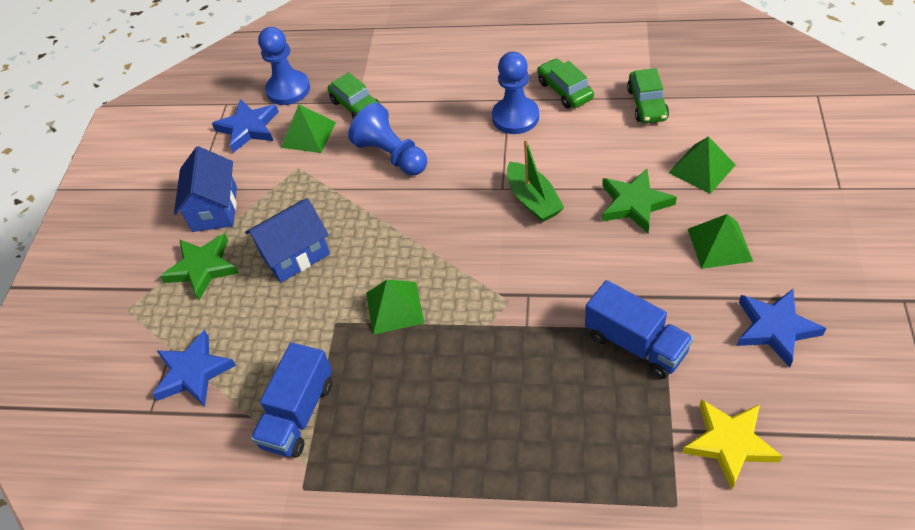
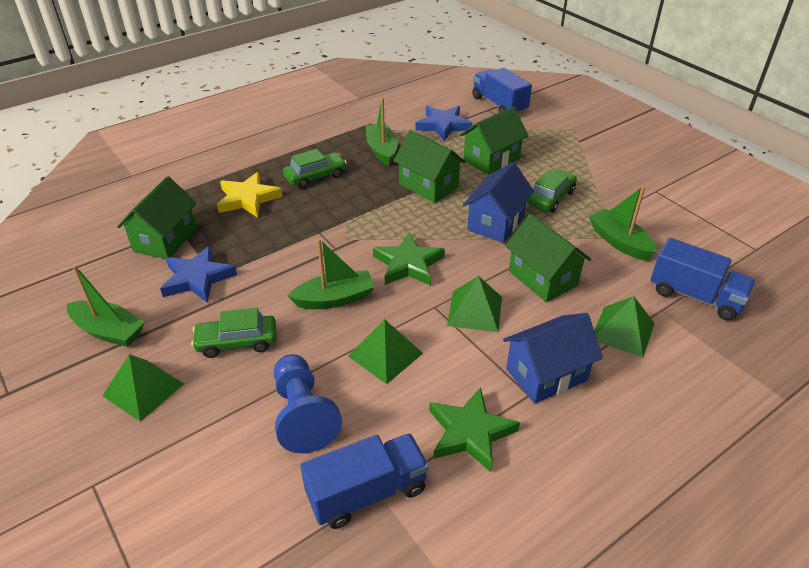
blue pawn: [258,27,310,105] [348,103,427,175] [492,52,539,134] = 3 -> [274,354,342,453] = 1
blue star: [152,330,236,407] [212,99,279,153] [737,289,826,367] = 3 -> [160,245,237,303] [415,106,473,141] = 2
blue truck: [251,342,333,458] [585,280,693,379] = 2 -> [300,433,429,529] [472,68,532,114] [651,238,756,321] = 3
green boat: [507,139,564,222] = 1 -> [67,265,145,347] [288,238,375,309] [366,98,398,166] [589,186,657,261] = 4
green house: none = 0 -> [117,176,197,259] [393,130,466,203] [460,106,529,175] [505,214,591,302] = 4

